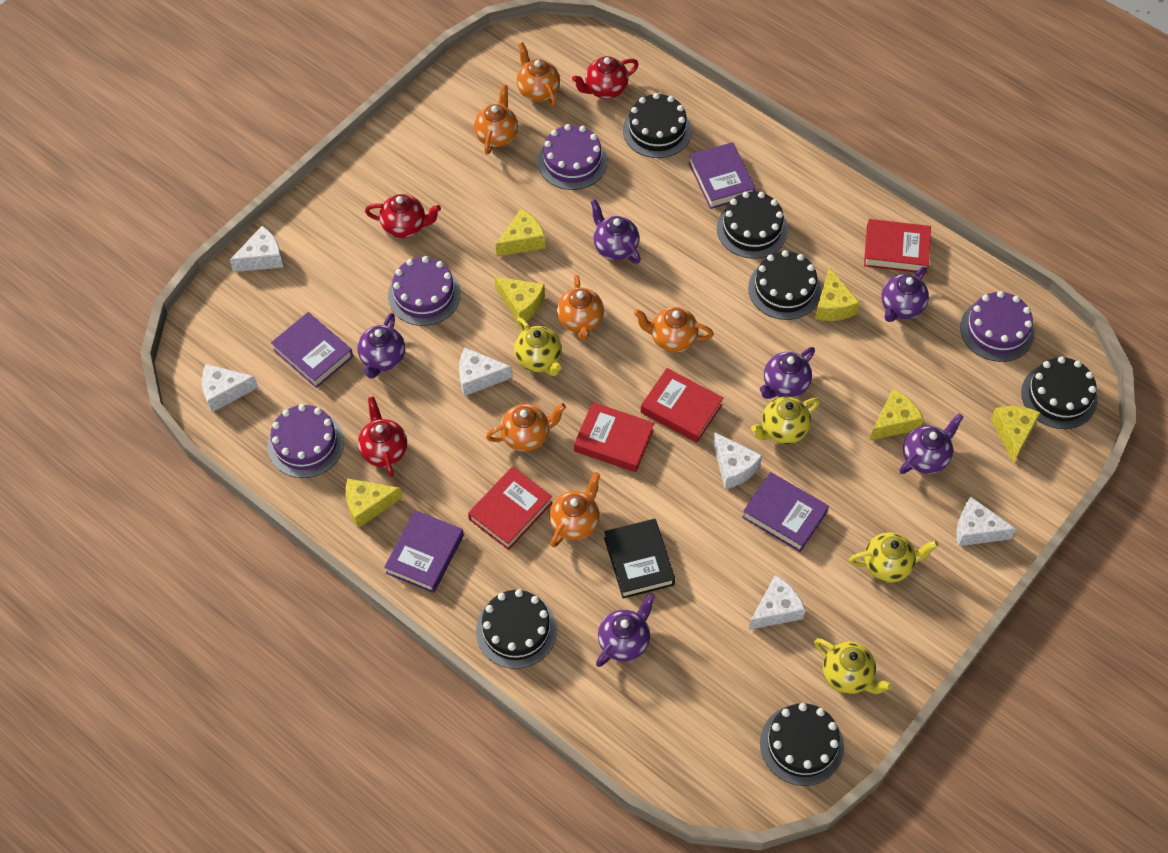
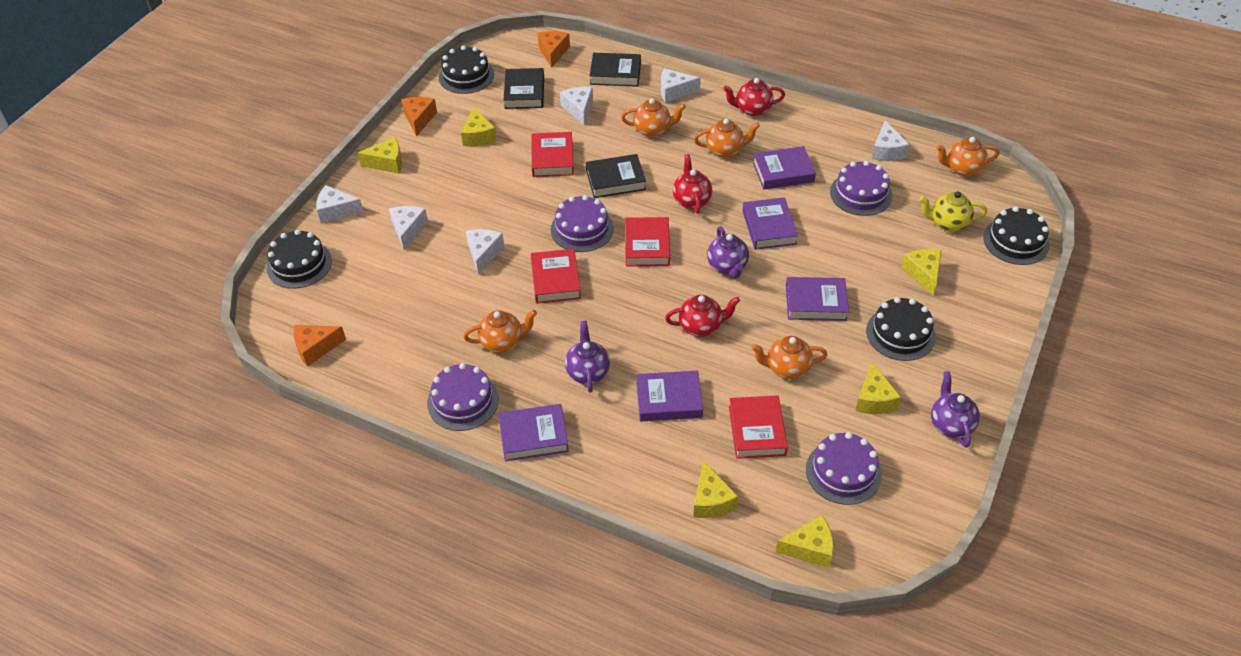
black book: [604,519,675,599] = 1 -> [504,68,544,109] [586,154,646,198] [590,53,641,87] = 3
black cake: [476,589,557,669] [623,93,691,158] [717,191,788,259] [748,250,821,320] [760,703,844,786] [1021,356,1097,429] = 6 -> [267,229,332,289] [439,46,494,94] [866,297,936,361] [983,206,1049,265] = 4
orange cheese: none = 0 -> [294,325,346,367] [401,97,437,136] [537,31,570,68] = 3
orange teapot: [474,84,518,155] [486,403,566,452] [517,42,560,106] [549,472,600,547] [557,275,604,341] [634,307,713,353] = 6 -> [463,310,537,353] [621,98,686,137] [694,119,760,158] [751,336,827,379] [936,137,1000,176] = 5
purple book: [271,312,353,388] [384,510,464,593] [689,142,756,209] [742,472,829,552] = 4 -> [498,404,569,461] [636,371,703,422] [743,197,798,250] [753,146,816,190] [786,277,849,321] = 5
purple teapot: [357,313,405,379] [591,200,641,264] [596,593,655,667] [760,347,815,399] [881,266,929,322] [899,414,963,474] = 6 -> [565,321,610,393] [707,226,749,278] [931,371,980,448] = 3
yellow teapot: [514,317,562,376] [751,397,820,444] [814,638,892,694] [849,532,938,583] = 4 -> [919,192,987,232] = 1

